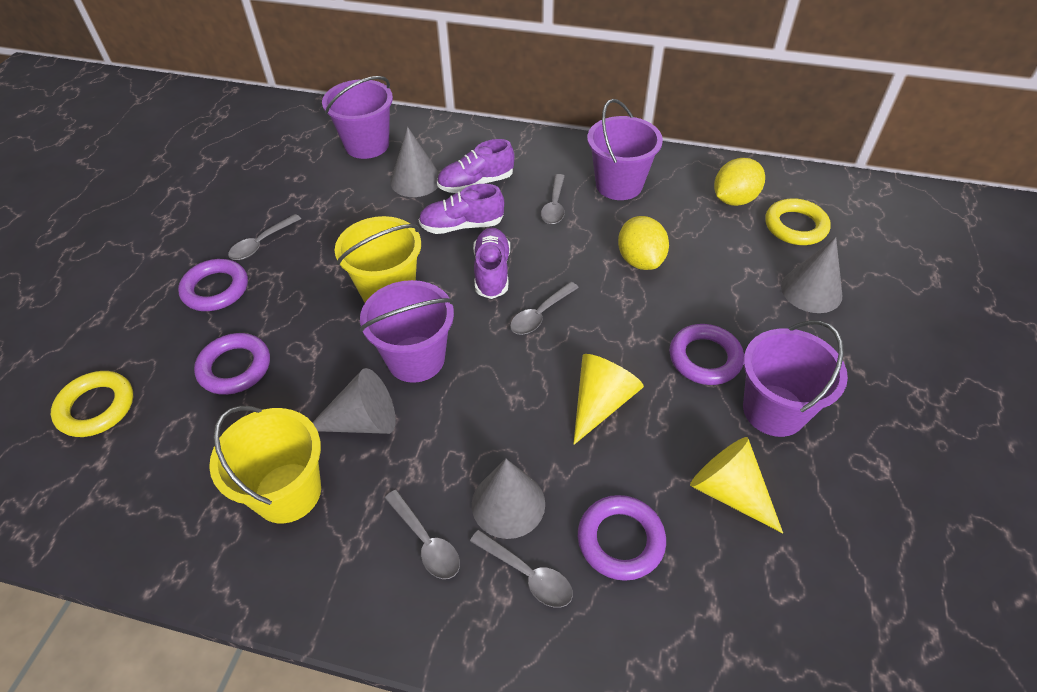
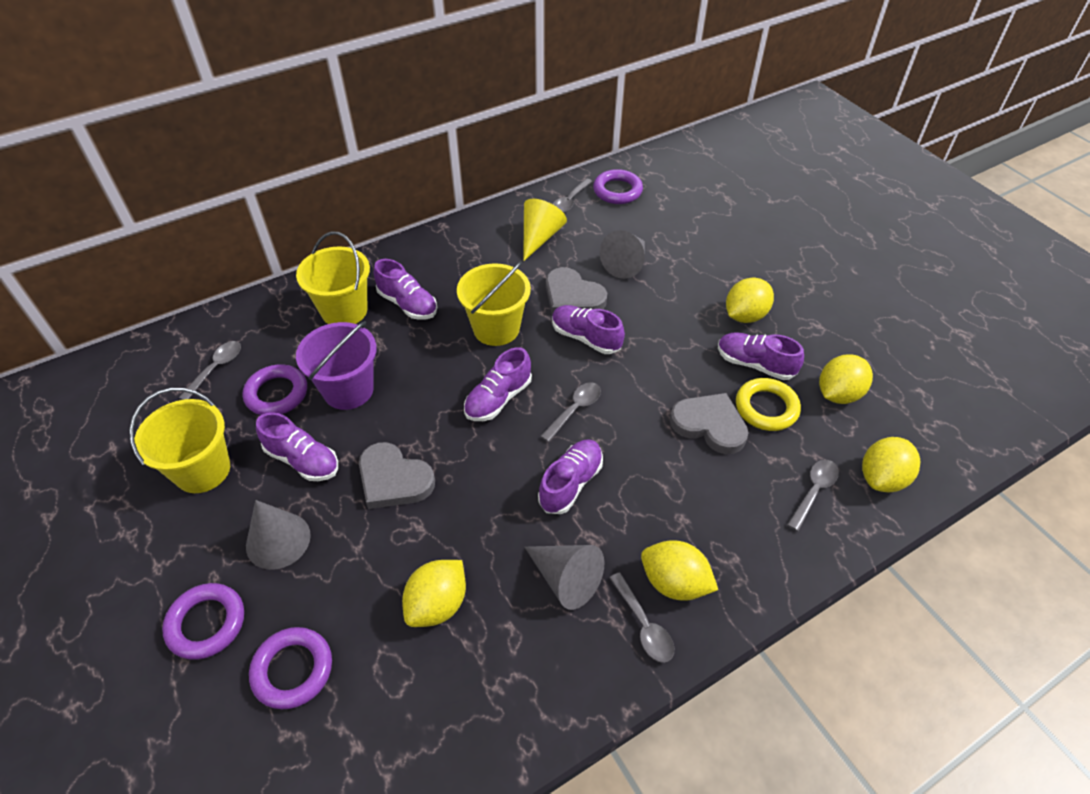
grey cone: [312,368,396,434] [390,127,440,197] [472,459,545,539] [781,237,842,313] = 4 -> [246,500,311,570] [525,545,605,610] [600,230,645,279] = 3
grey heart: none = 0 -> [359,442,435,509] [546,267,607,315] [670,393,749,454] = 3
purple bucket: [322,76,393,159] [360,280,454,383] [587,99,663,200] [743,320,848,437] = 4 -> [296,321,377,410] = 1
purple shoe: [418,184,504,234] [437,139,514,193] [473,228,510,299] = 3 -> [256,412,338,481] [374,259,437,320] [464,347,532,421] [538,439,603,514] [552,305,625,354] [718,332,804,380] = 6
yellow bucket: [209,406,321,523] [335,216,421,302] = 2 -> [129,388,230,493] [296,231,370,324] [457,261,531,346] = 3
yellow cone: [573,354,644,445] [690,437,783,533] = 2 -> [523,199,567,261] = 1
yellow lemon: [618,216,669,270] [714,158,765,206] = 2 -> [402,560,466,627] [641,540,718,601] [726,278,774,323] [819,354,873,404] [862,437,920,492] = 5
yellow ring: [51,371,133,437] [765,198,831,245] = 2 -> [736,378,801,431] = 1

